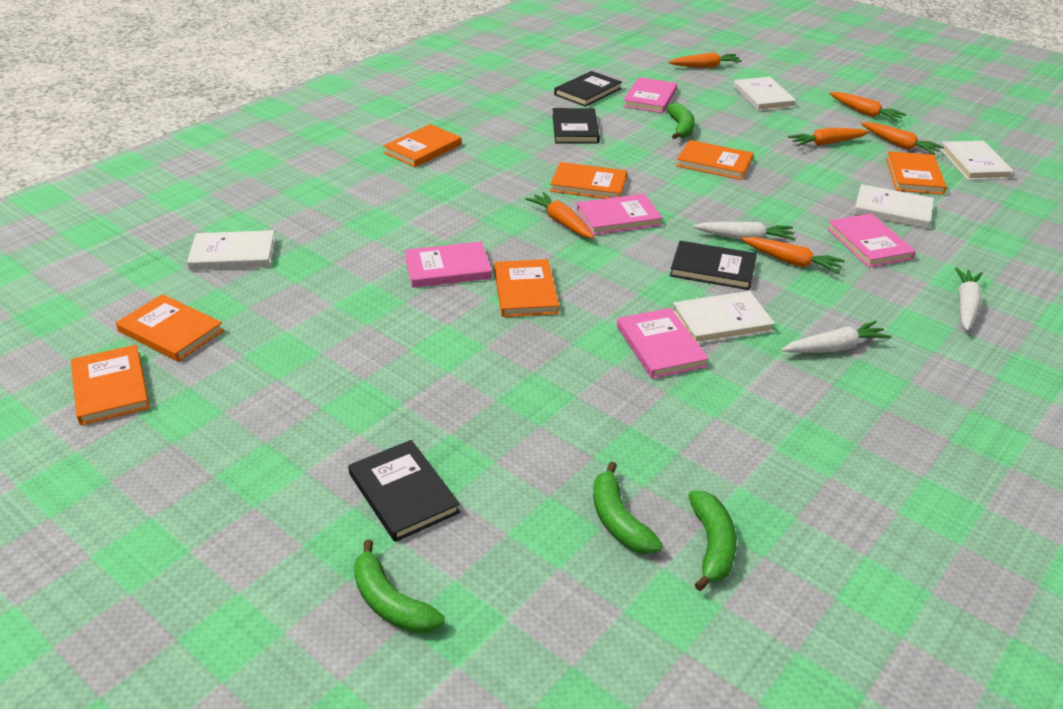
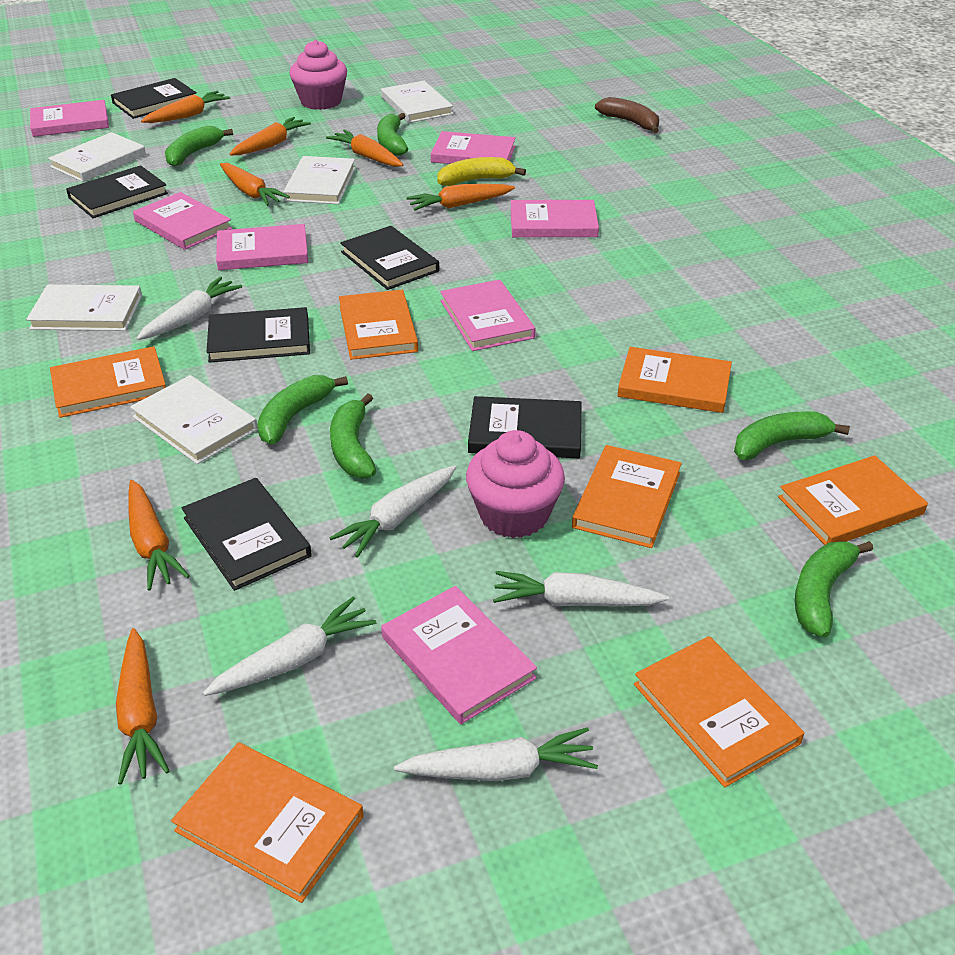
black book: [348,440,460,542] [552,108,600,144] [554,71,622,107] [670,241,757,290] = 4 -> [66,165,168,218] [111,78,197,119] [182,478,312,591] [207,307,310,363] [340,226,439,290] [468,396,581,458] = 6
brown banana: none = 0 -> [595,97,659,133] = 1
green banana: [353,540,444,634] [593,461,662,554] [667,103,695,139] [688,491,737,591] = 4 -> [165,126,233,167] [257,375,348,445] [330,393,376,479] [377,113,408,156] [734,411,850,460] [795,541,873,638] = 6
orange carrot: [525,192,594,239] [668,52,742,68] [741,237,845,274] [788,128,869,146] [829,92,906,122] [861,122,944,155] = 6 -> [116,628,169,785] [128,480,190,591] [141,91,230,123] [220,163,290,206] [230,117,311,155] [326,130,404,167] [407,184,515,211] = 7
pink book: [405,242,492,288] [577,194,663,235] [617,308,709,379] [623,77,677,113] [827,213,916,268] = 5 -> [30,100,109,137] [133,192,232,250] [216,224,308,270] [381,586,537,724] [431,131,515,164] [440,280,535,351] [511,200,599,237] = 7
pink cupcake: none = 0 -> [290,40,347,110] [466,430,565,538] = 2
white carrot: [693,222,795,241] [781,321,892,353] [955,267,982,331] = 3 -> [136,277,242,340] [203,597,376,696] [329,465,456,558] [394,727,598,781] [493,571,669,607] = 5
yellow banana: none = 0 -> [437,157,526,186] = 1

